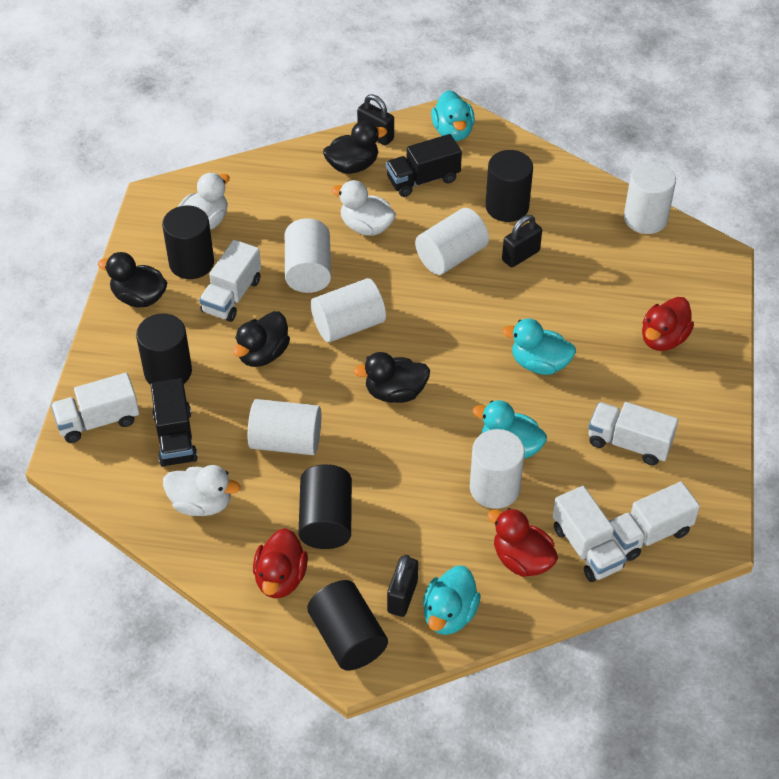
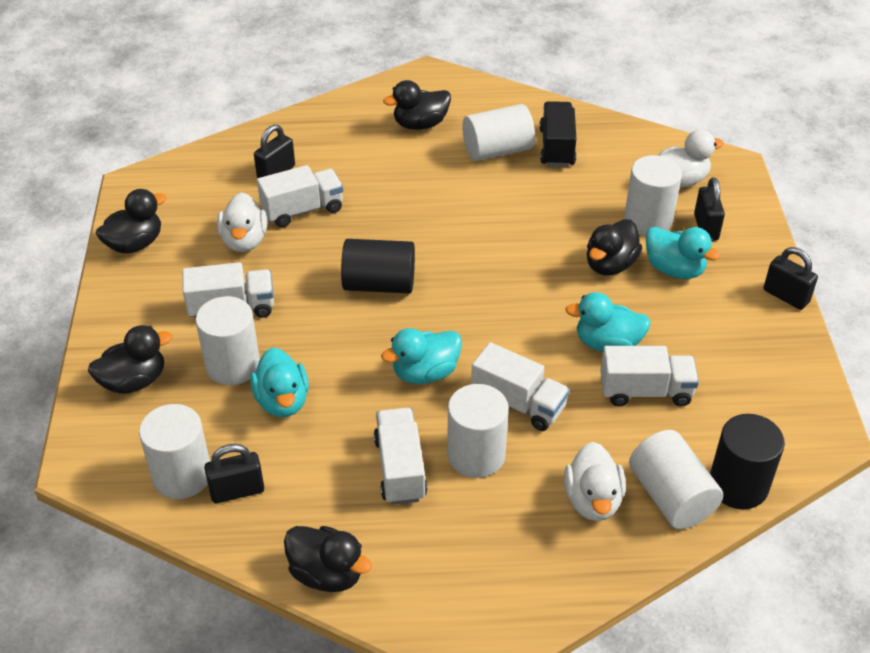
black cylinder: [136,313,192,385] [162,206,214,279] [299,464,352,549] [307,580,388,671] [485,150,533,222] = 5 -> [341,239,415,294] [710,414,785,509] = 2
black duck: [98,252,167,308] [233,311,290,367] [323,121,387,174] [353,352,430,403] = 4 -> [88,325,173,394] [96,189,167,254] [284,526,372,592] [383,80,451,130] [587,219,642,275] = 5
black padlock: [357,94,394,146] [387,555,418,617] [502,215,542,267] = 3 -> [204,444,264,503] [254,124,295,178] [694,177,725,241] [764,247,818,310] = 4
black truck: [151,378,198,467] [386,134,462,197] = 2 -> [539,101,576,167] = 1
red duck: [253,528,308,598] [488,508,558,577] [642,297,694,351] = 3 -> none = 0

